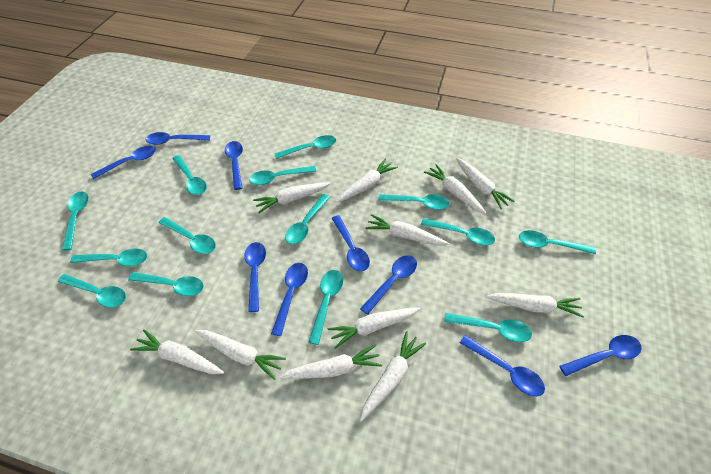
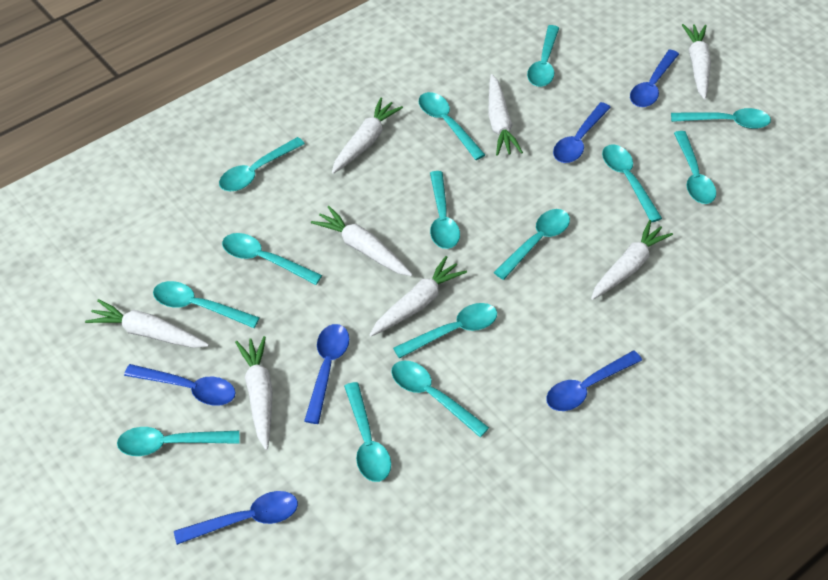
blue spoon: [91,146,156,179] [146,132,210,145] [225,141,243,190] [244,242,266,312] [271,263,308,336] [332,215,370,271] [360,255,417,315] [460,335,545,396] [559,335,642,376] = 9 -> [124,364,236,406] [174,491,298,545] [304,324,349,424] [546,351,642,411] [553,102,611,163] [630,49,679,107] = 6
white carrot: [130,329,224,374] [195,330,286,380] [253,182,331,213] [279,344,382,379] [328,307,421,349] [337,158,398,203] [360,331,426,422] [365,214,449,246] [424,164,486,214] [456,158,515,209] [486,293,584,318] = 11 -> [85,299,209,348] [235,336,273,450] [311,206,412,276] [332,98,403,174] [370,256,467,336] [488,74,523,156] [591,220,673,300] [682,24,711,99] = 8

